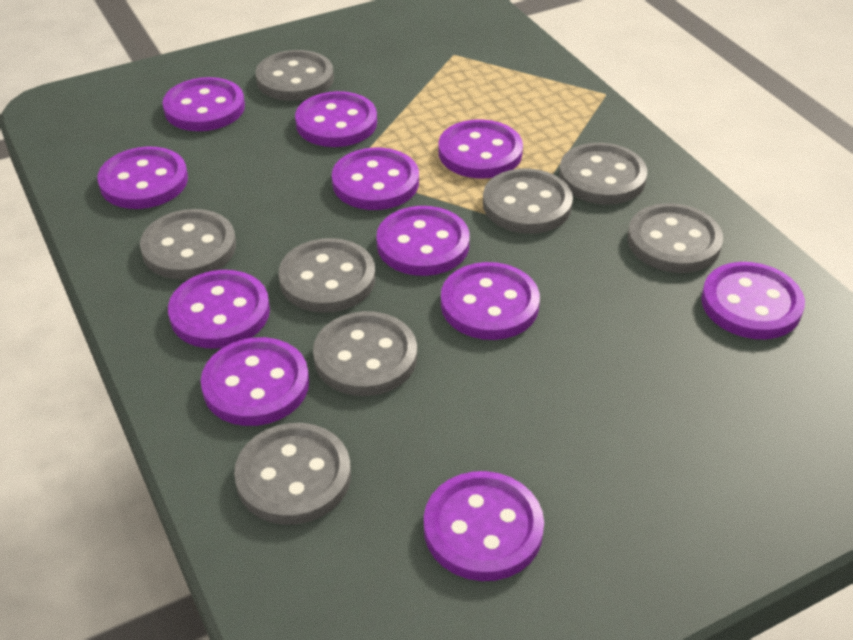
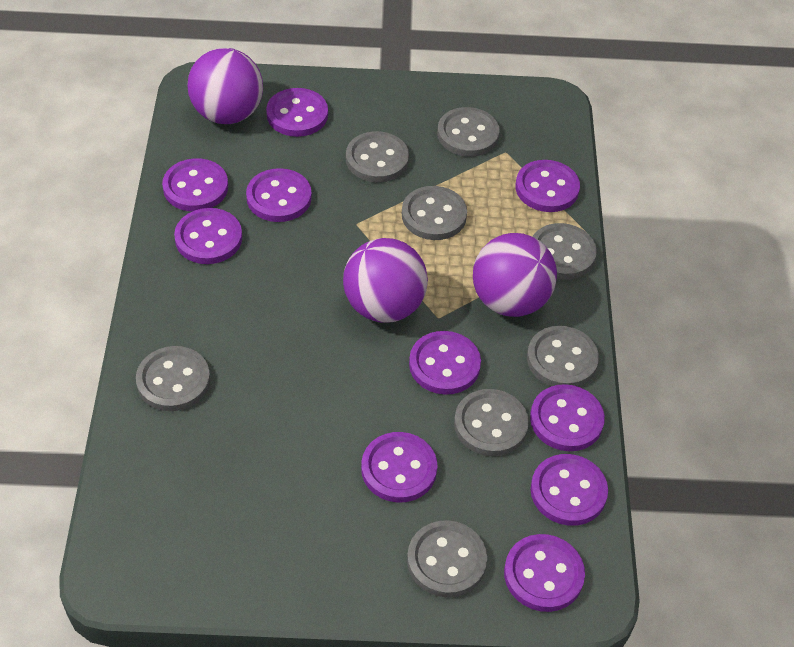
purple ball: none = 0 -> [187,48,263,124] [343,238,428,323] [473,233,557,317] = 3
purple button: [97,147,188,209] [162,77,245,131] [168,270,270,349] [201,337,309,426] [295,91,377,147] [332,148,419,210] [376,206,470,276] [424,471,544,581] [438,119,523,179] [441,262,540,340] [701,262,805,339] = 11 -> [162,158,228,211] [174,208,242,264] [246,168,312,222] [266,88,328,137] [361,432,438,503] [409,331,481,395] [504,534,585,612] [515,160,580,212] [530,384,605,451] [530,454,608,526] = 10

